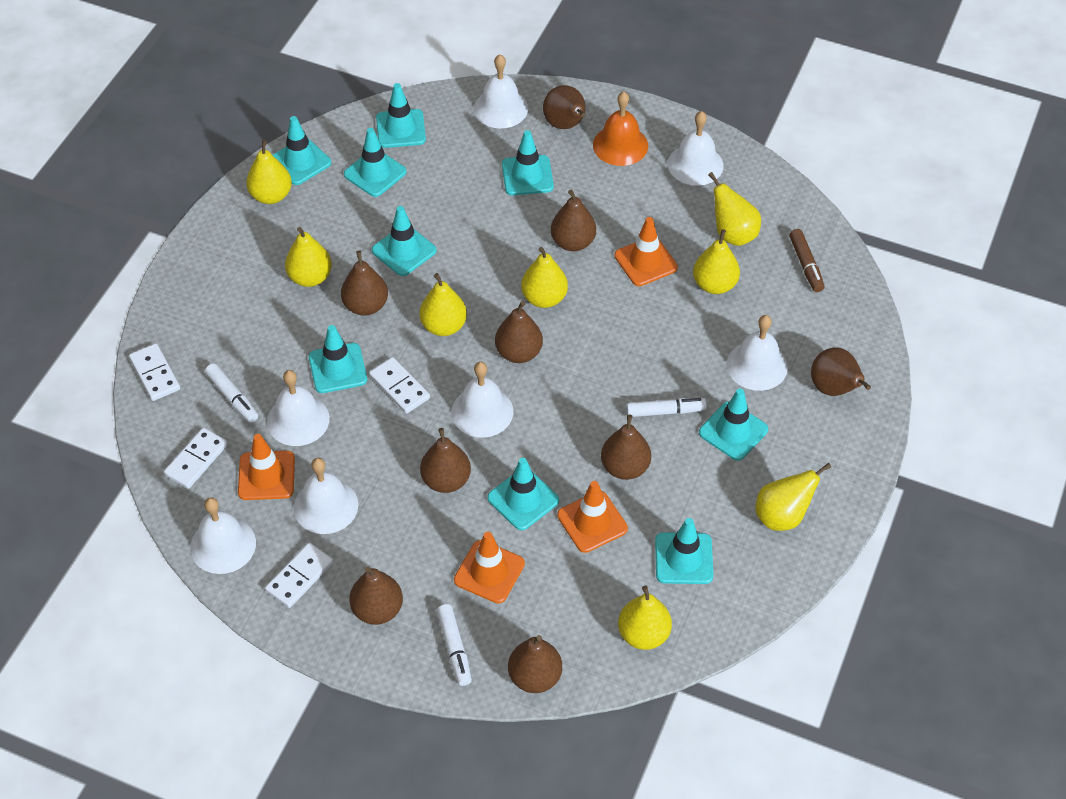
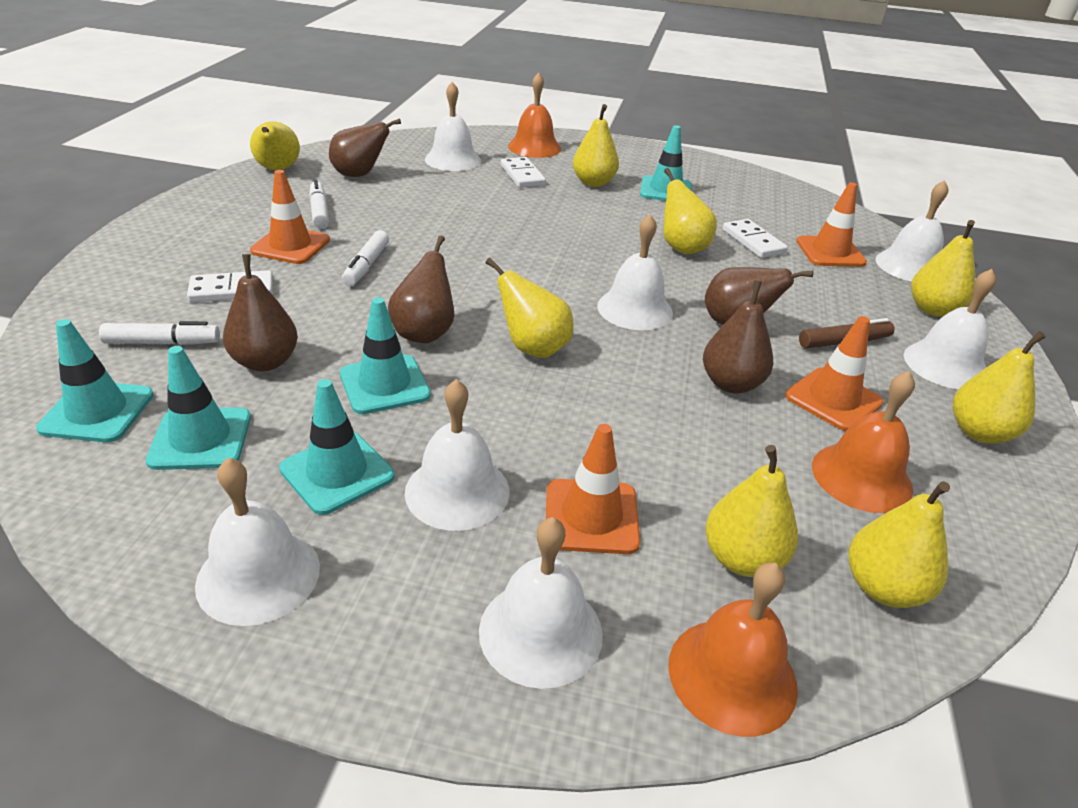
brown pear: [341,251,388,316] [349,567,403,625] [420,428,471,493] [495,301,543,363] [508,635,562,693] [543,85,586,129] [551,190,596,251] [601,414,651,480] [811,347,871,396] = 9 -> [223,254,298,371] [329,119,401,177] [388,236,454,343] [703,280,774,393] [705,267,813,325] = 5
orange bell: [593,92,648,166] = 1 -> [508,73,561,158] [668,563,798,737] [812,371,915,513] = 3
turquoise traffic cone: [273,116,331,185] [309,325,367,393] [344,128,407,197] [372,206,437,276] [376,83,426,148] [487,458,559,530] [502,130,554,195] [655,518,713,584] [699,388,768,461] = 9 -> [36,319,154,442] [146,346,251,470] [279,379,395,515] [340,297,431,414] [640,125,692,201] = 5
white domino: [129,343,180,401] [164,428,228,489] [265,543,333,608] [369,357,430,414] = 4 -> [187,270,273,302] [501,157,546,188] [723,219,788,258] = 3

